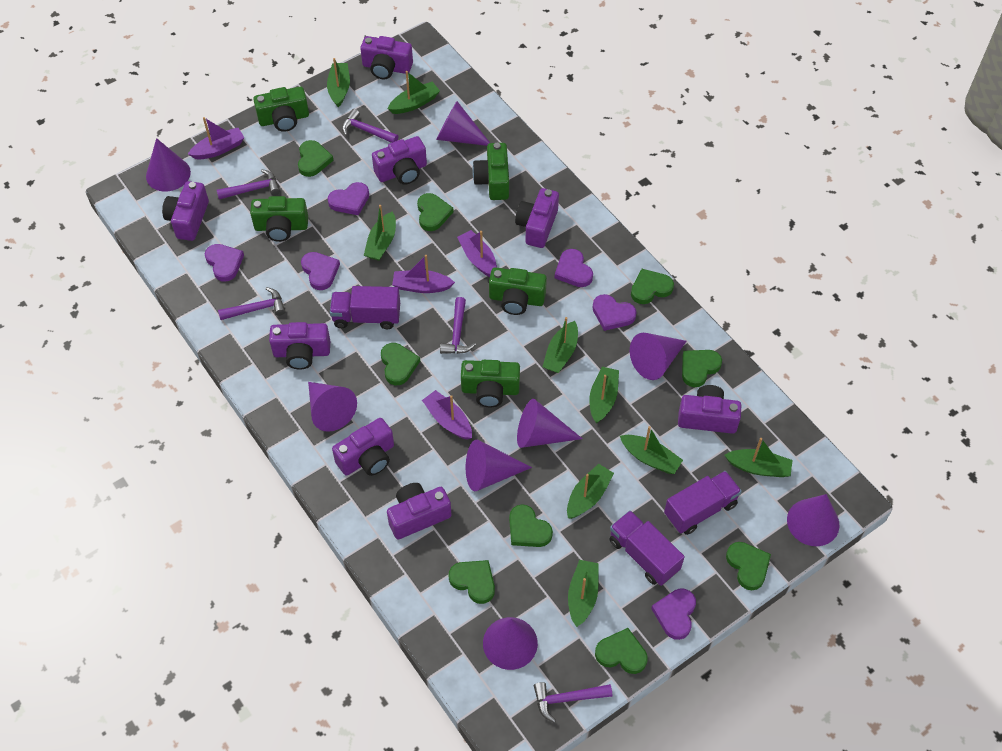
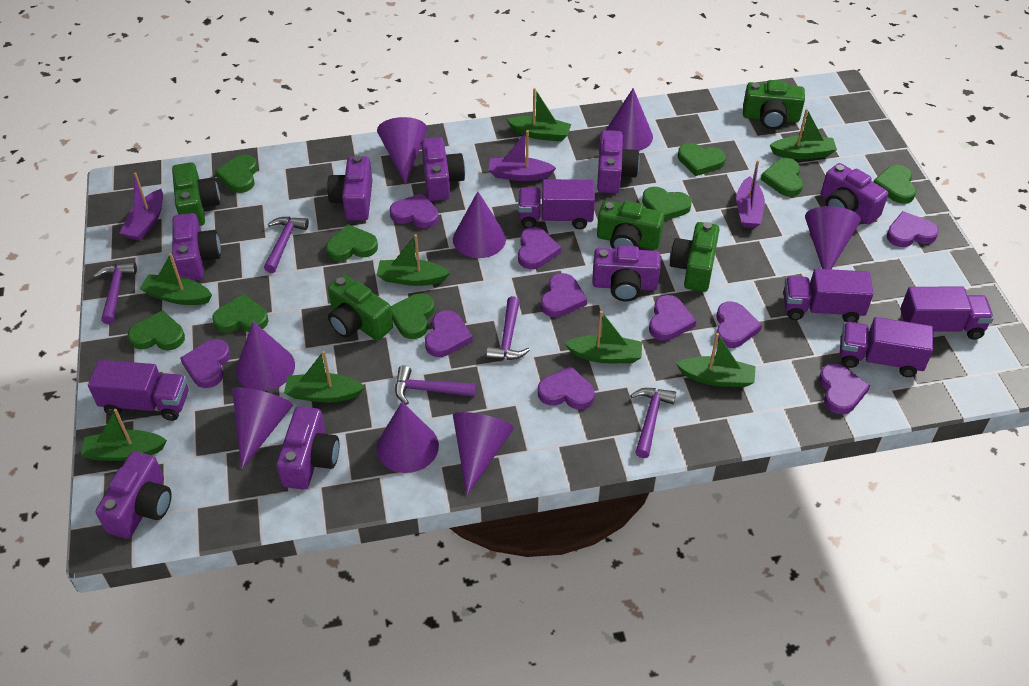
green boat: [327,58,350,107] [364,205,396,261] [388,71,440,114] [542,317,578,373] [567,464,614,519] [568,560,599,627] [589,367,619,423] [620,426,683,474] [724,438,793,477] = 9 -> [81,409,167,461] [139,253,212,305] [284,351,365,403] [377,234,451,286] [506,88,571,141] [564,311,642,363] [676,333,756,387] [770,108,837,159] = 8
purple boat: [188,117,245,159] [392,255,455,293] [422,390,472,440] [457,230,497,277] = 4 -> [120,172,163,241] [488,130,556,181] [736,160,765,228] = 3
purple heart: [205,244,244,282] [301,252,340,290] [328,182,369,215] [554,249,593,287] [593,294,637,331] [651,588,696,640] = 6 -> [180,339,231,388] [389,193,439,229] [425,310,473,357] [518,227,561,269] [538,366,595,410] [541,273,587,317] [649,295,696,341] [716,301,762,348] [819,364,870,414] [887,211,939,247] = 10
purple truck: [330,286,400,329] [609,510,685,586] [664,471,742,535] = 3 -> [88,360,188,421] [518,179,595,229] [783,269,874,322] [840,317,934,377] [900,287,994,340] = 5

